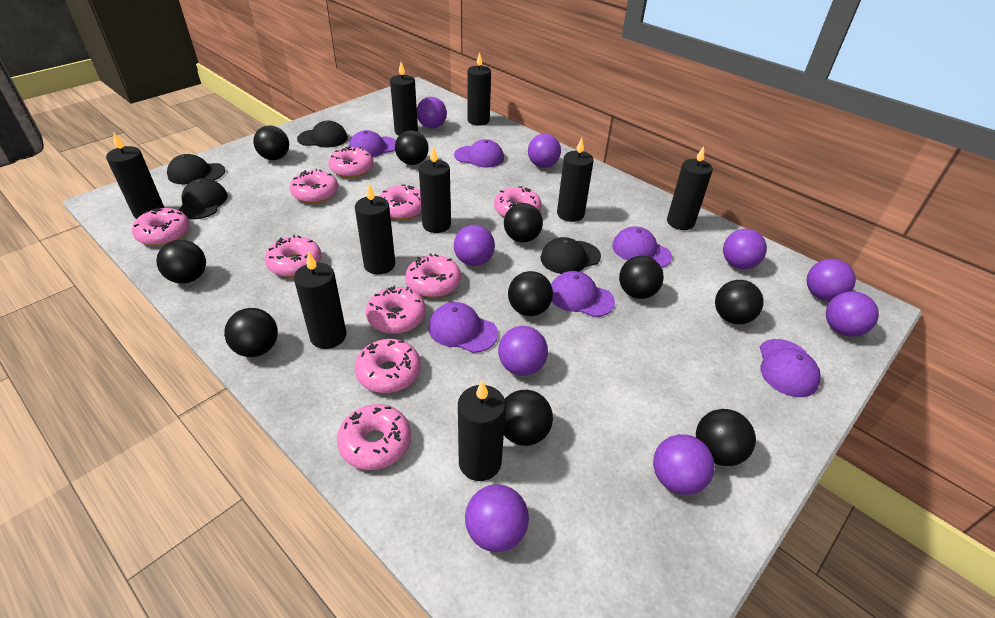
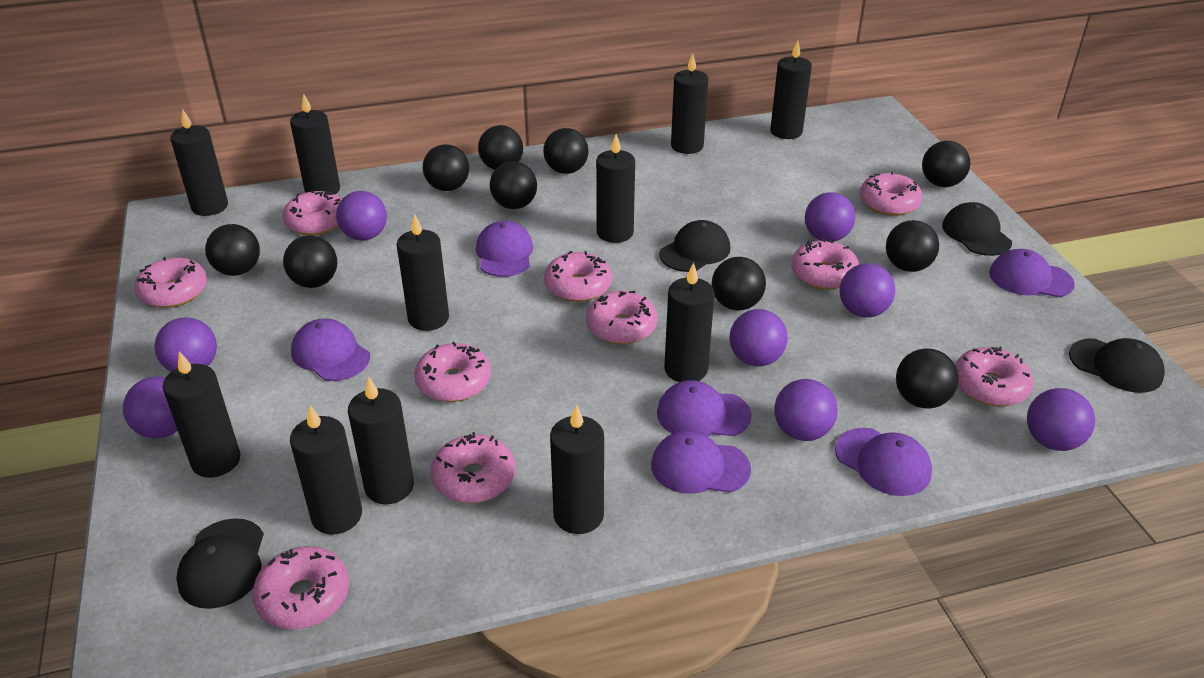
black candle: [106,132,164,219] [294,251,346,349] [355,184,395,274] [390,62,418,136] [419,146,451,233] [458,380,506,481] [467,52,491,126] [557,138,594,222] [667,146,713,230] = 9 -> [163,351,241,478] [170,109,228,216] [290,93,340,194] [290,405,362,535] [348,376,414,504] [397,214,449,331] [550,404,604,534] [596,134,635,243] [664,262,715,382] [671,53,708,154] [770,40,812,139] = 11
purple ball: [417,97,447,129] [454,225,495,266] [465,484,529,552] [498,326,548,376] [528,134,561,168] [653,434,715,495] [723,229,767,269] [807,259,856,301] [826,291,879,337] = 9 -> [123,376,178,438] [154,317,217,372] [336,191,387,241] [730,309,788,366] [774,379,838,441] [805,192,855,242] [840,263,895,318] [1027,388,1095,451] = 8

